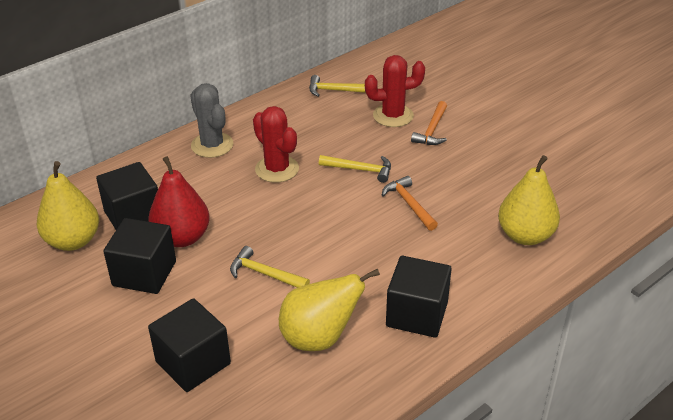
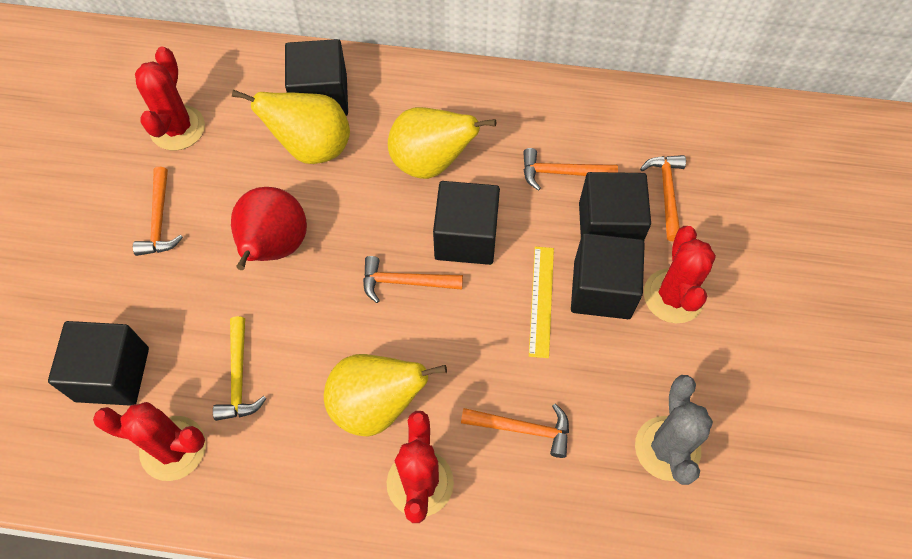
black cube: [96,162,158,230] [103,218,176,294] [148,298,231,392] [386,256,452,338] = 4 -> [48,321,149,406] [285,39,348,116] [433,181,500,265] [571,233,645,319] [579,172,651,240] = 5
orange hammer: [382,176,438,231] [411,101,447,145] = 2 -> [133,167,183,256] [363,256,463,303] [461,404,569,458] [523,148,618,191] [640,155,686,241] = 5
red cactus: [253,106,299,183] [365,55,425,127] = 2 -> [93,402,206,481] [135,47,205,150] [387,411,454,523] [644,226,716,323] = 4
yellow hammer: [230,246,310,288] [309,75,366,97] [319,155,391,183] = 3 -> [213,316,267,421] = 1
yellow ruler: none = 0 -> [529,247,554,358] = 1

